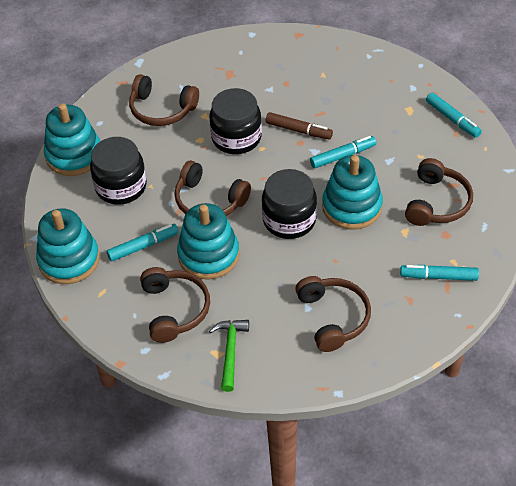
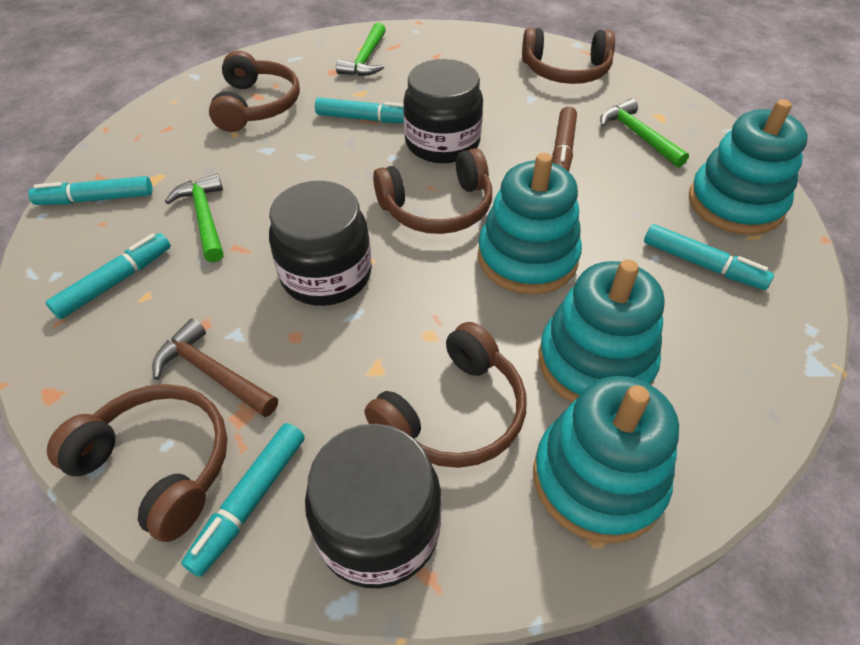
brown hammer: none = 0 -> [152,318,278,417] = 1
green hammer: [209,320,249,392] = 1 -> [165,174,223,263] [336,22,386,76] [600,99,689,168] = 3
turquoise marker: [107,224,179,262] [310,136,377,168] [400,265,479,281] [426,92,482,138] = 4 -> [28,176,152,205] [46,233,171,319] [181,423,305,577] [315,97,404,123] [644,224,774,290] = 5

